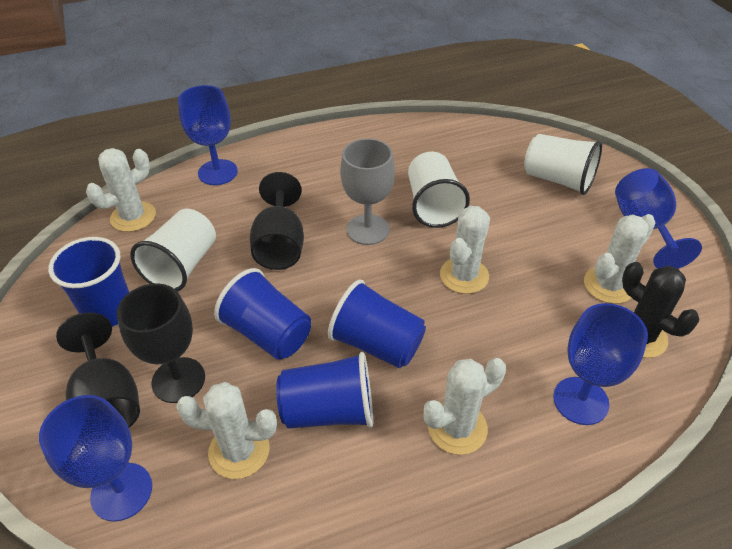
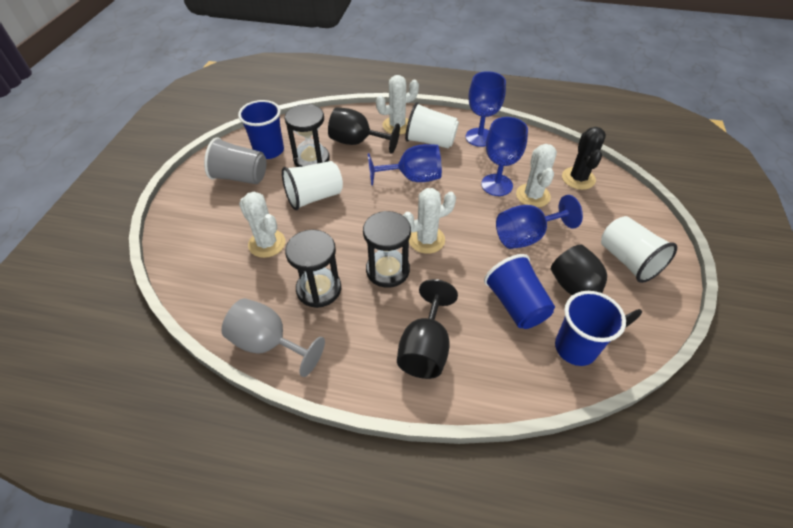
black hourglass: none = 0 -> [285,104,330,167] [285,230,341,308] [363,211,411,288] = 3
blue cup: [48,237,129,327] [214,268,311,360] [276,352,373,429] [328,279,426,368] = 4 -> [238,100,284,159] [484,254,555,329] [555,291,626,366] = 3
grey cup: none = 0 -> [204,137,266,184] = 1
white cactus: [86,148,156,232] [176,382,277,479] [423,358,506,455] [440,206,490,294] [584,214,656,304] = 5 -> [239,192,285,258] [376,75,419,135] [403,188,456,254] [516,144,557,207] = 4

